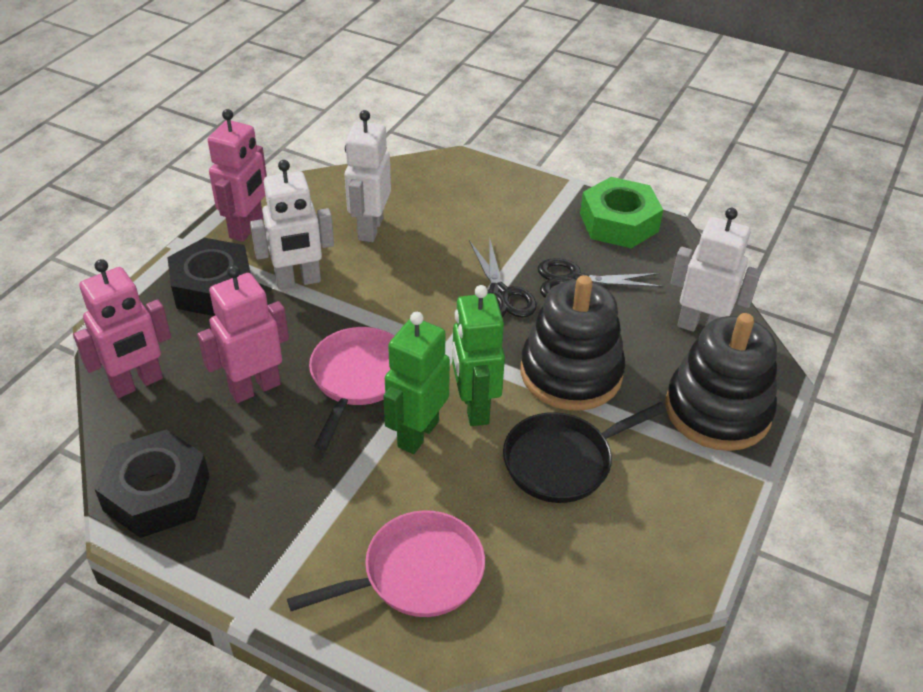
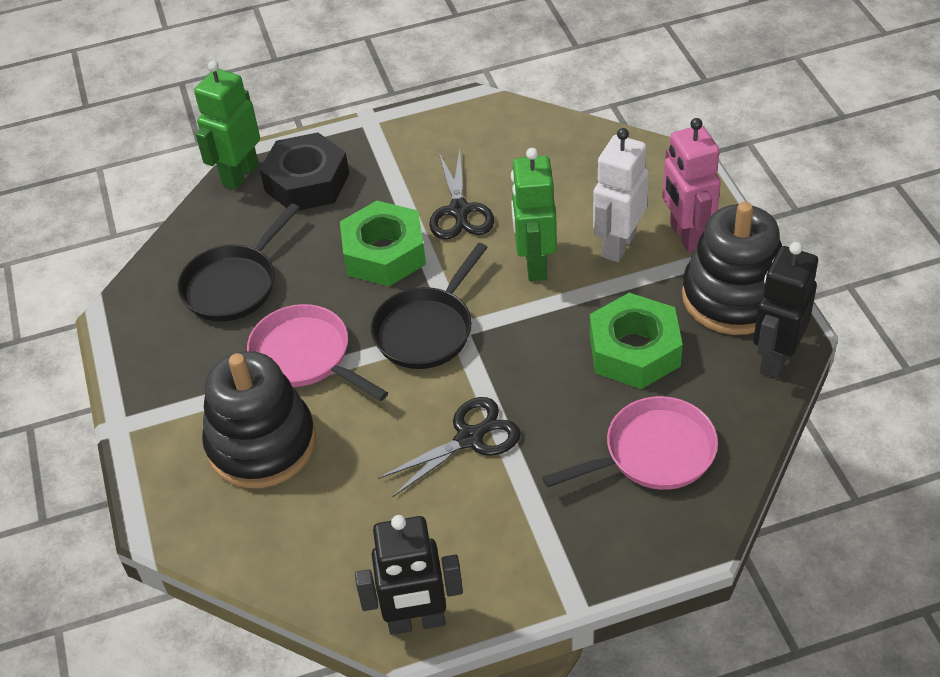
black nut: [95,430,210,538] [167,238,251,316] = 2 -> [260,132,349,211] = 1
black pan: [503,402,667,503] = 1 -> [178,203,300,321] [371,243,488,369] = 2
black robot: none = 0 -> [355,515,463,635] [753,242,818,379] = 2
green nut: [580,177,663,248] = 1 -> [340,201,426,287] [590,293,683,389] = 2
pink robot: [73,259,171,398] [197,265,289,403] [208,109,267,242] = 3 -> [662,118,721,253] = 1
white robot: [250,160,334,290] [344,110,391,242] [671,208,761,332] = 3 -> [593,128,649,262] = 1

